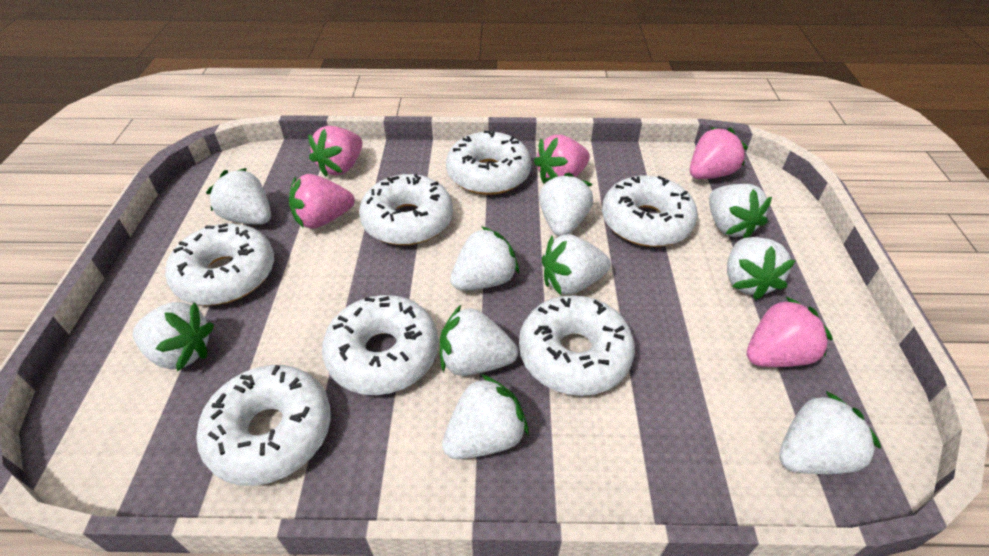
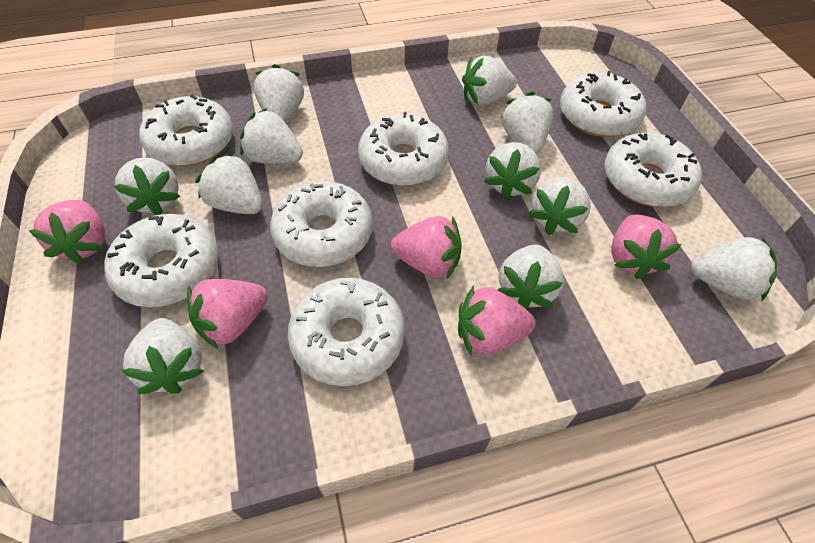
white strawberry: [133,302,214,372] [206,168,271,225] [440,305,518,375] [442,374,529,459] [450,226,519,290] [539,173,593,236] [542,234,611,295] [709,184,772,238] [727,237,795,300] [779,391,881,474] = 10 -> [114,157,180,215] [122,318,204,394] [195,152,263,214] [240,108,303,164] [254,64,304,122] [462,55,517,106] [484,142,541,199] [498,244,564,309] [501,92,553,153] [528,177,591,235] [691,237,777,301] = 11

